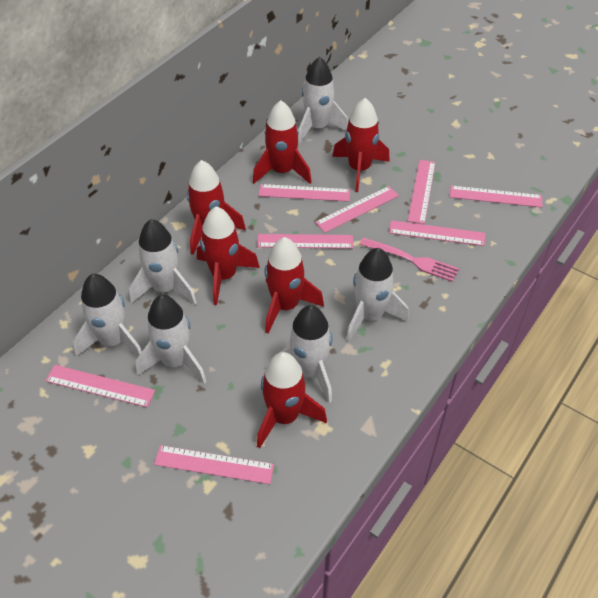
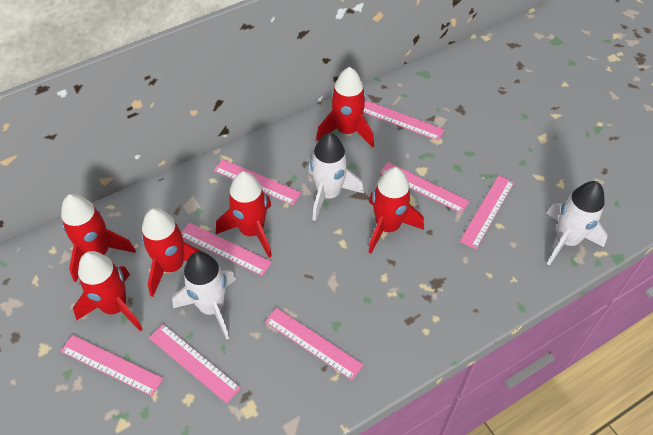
pink fork: [360,237,459,282] = 1 -> none = 0
white rocket: [73,274,142,357] [129,219,197,305] [135,295,207,384] [271,305,332,403] [298,57,348,144] [346,248,409,342] = 6 -> [172,251,236,340] [308,133,364,221] [547,181,608,266] = 3

